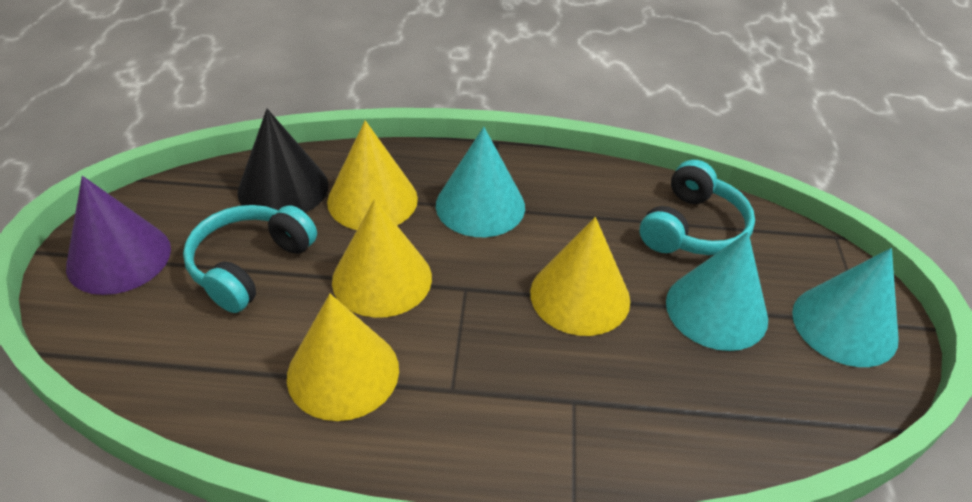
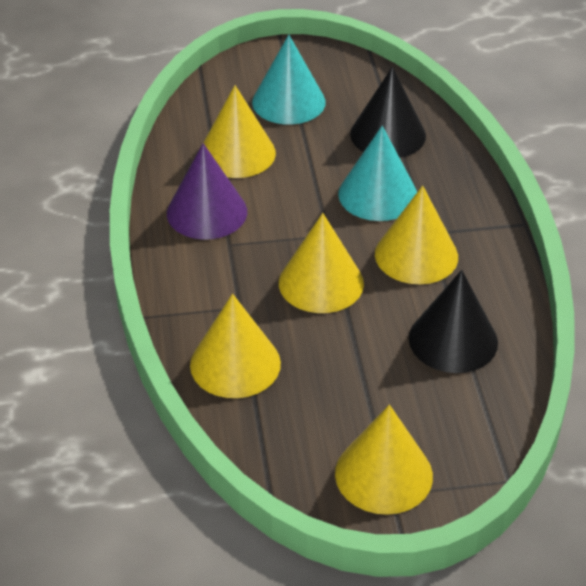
black cone: [238,109,329,213] = 1 -> [350,67,426,158] [409,270,498,373] = 2
turquoise cone: [436,127,525,237] [666,232,768,351] [792,248,899,367] = 3 -> [252,35,325,124] [338,126,417,221] = 2
turquoise headphones: [183,205,317,313] [640,160,755,255] = 2 -> none = 0
yellow cone: [287,294,399,421] [327,120,418,230] [332,199,432,318] [530,217,630,336] = 4 -> [190,294,281,398] [203,85,276,178] [279,213,364,313] [335,405,433,515] [375,186,458,284] = 5

